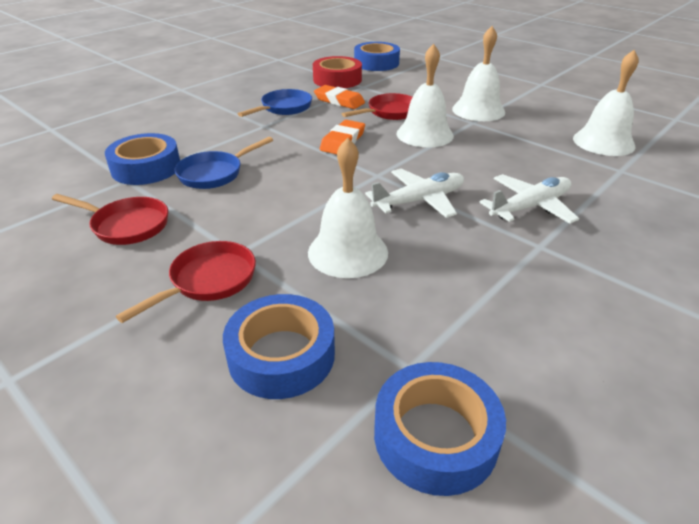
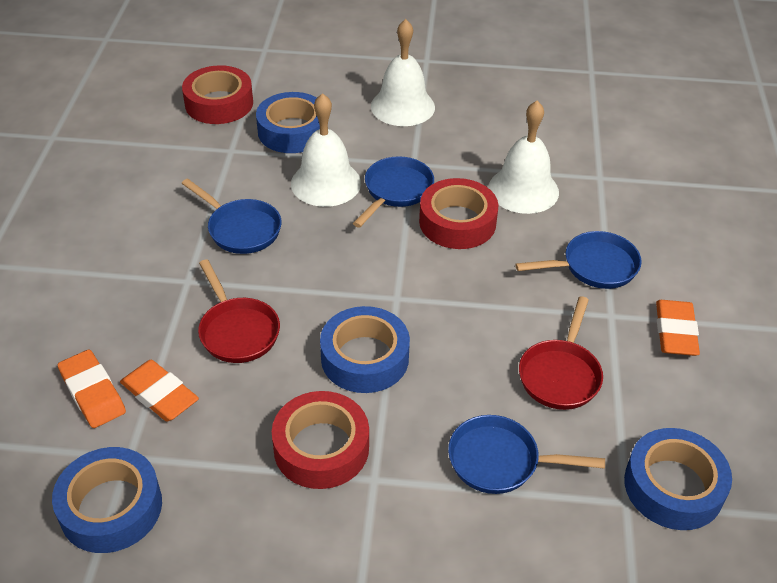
blue pan: [174,137,273,189] [238,89,312,117] = 2 -> [181,178,281,254] [353,156,434,228] [448,415,605,494] [515,231,641,289] = 4
orange eraser: [314,85,365,109] [320,120,365,154] = 2 -> [58,350,126,428] [120,360,199,422] [656,300,700,356] = 3
red pan: [52,194,168,245] [116,241,256,323] [342,93,412,120] = 3 -> [198,259,280,363] [519,296,603,410] = 2
red tape: [313,56,362,88] = 1 -> [182,65,253,124] [272,391,369,489] [419,178,499,249] = 3
white bell: [308,138,388,278] [396,44,454,147] [452,26,505,121] [573,50,639,156] = 4 -> [291,93,361,207] [371,19,435,126] [489,101,559,214] = 3
white plane: [365,169,464,218] [479,174,579,224] = 2 -> none = 0

